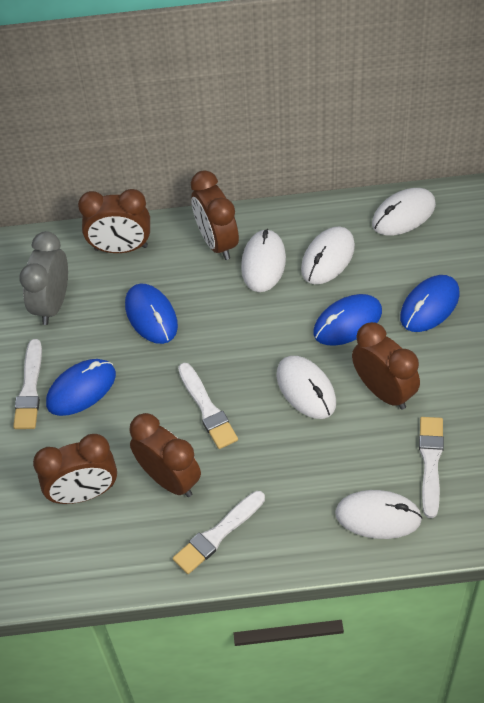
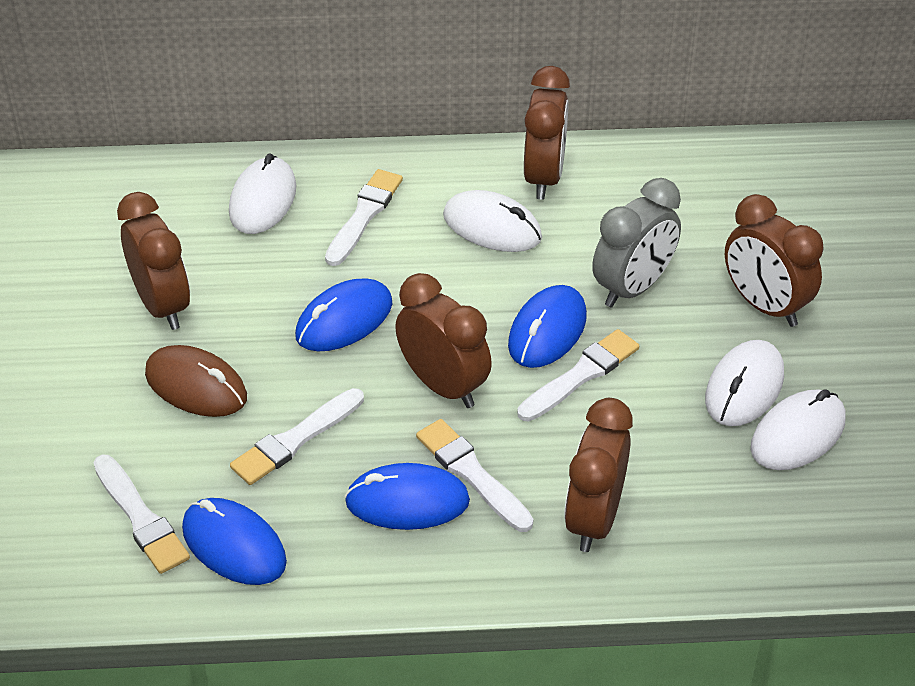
brown mouse: none = 0 -> [145,345,247,417] = 1
white brush: [13,339,42,429] [173,491,265,574] [178,363,238,449] [419,417,444,518] = 4 -> [93,454,190,574] [230,388,364,485] [325,169,403,266] [416,419,533,532] [517,329,639,421] = 5
white mouse: [241,229,286,292] [276,356,336,419] [301,226,355,284] [335,490,422,539] [372,188,436,236] = 5 -> [229,154,296,234] [443,190,542,252] [705,340,784,426] [751,389,846,470] = 4

